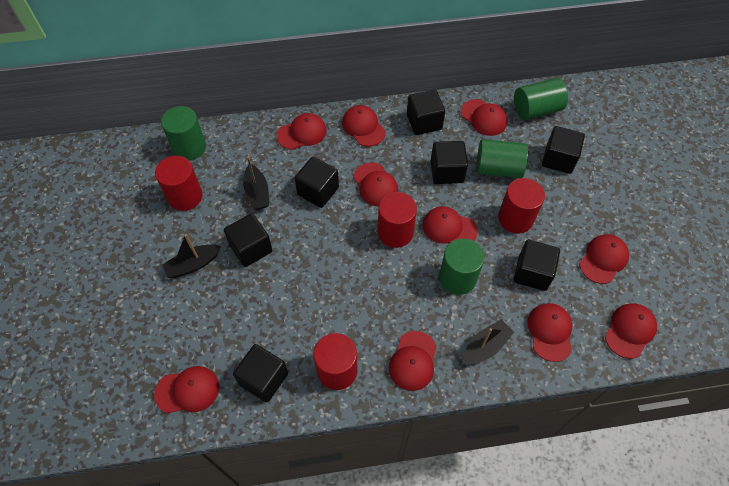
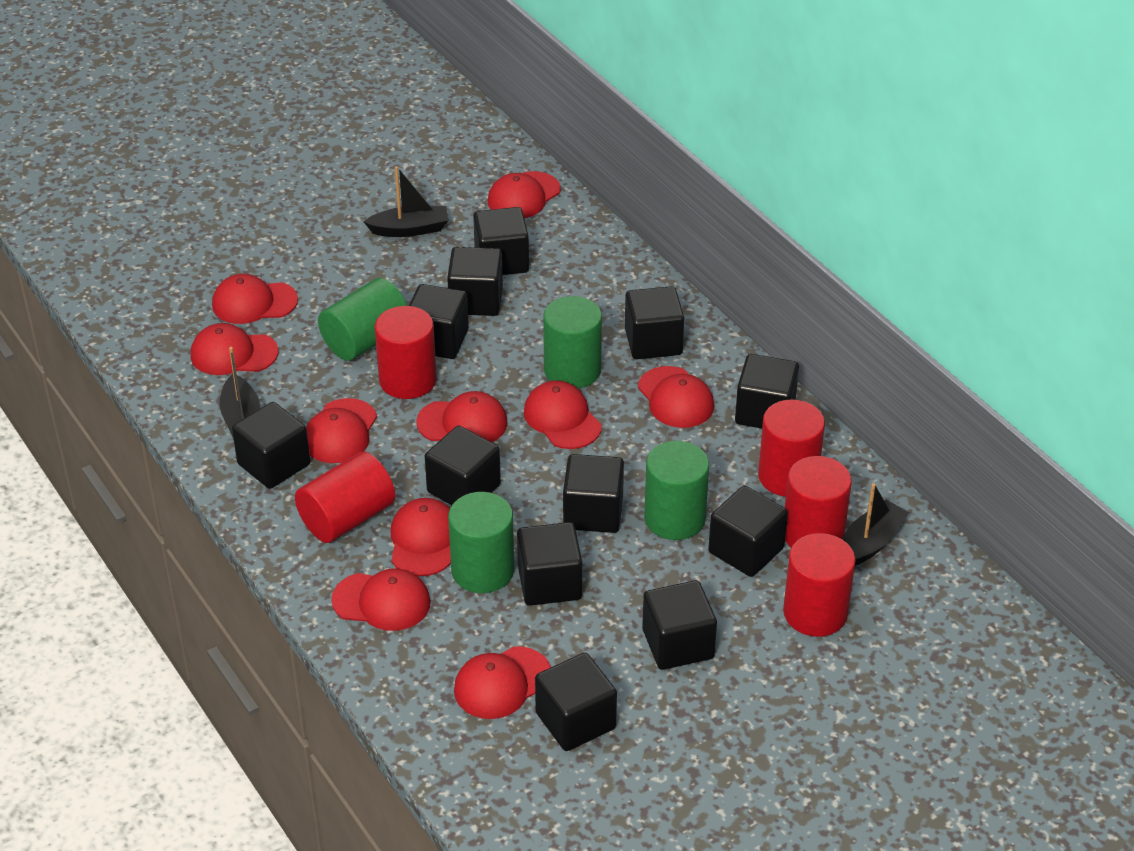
black cube: [224,213,273,267] [233,344,288,402] [294,157,339,208] [407,90,445,135] [431,141,468,184] [514,240,560,291] [542,126,585,174] = 7 -> [232,402,310,489] [409,284,469,359] [425,426,501,505] [447,247,503,316] [473,207,529,275] [517,522,582,606] [535,653,617,751] [563,454,624,533] [625,286,684,359] [642,580,717,670] [708,486,788,577] [735,354,799,429] = 12
red cylinder: [155,156,203,211] [314,333,358,390] [378,192,417,248] [498,178,545,234] = 4 -> [295,451,395,543] [375,306,437,399] [758,400,825,497] [783,533,856,637] [785,456,852,547] = 5

